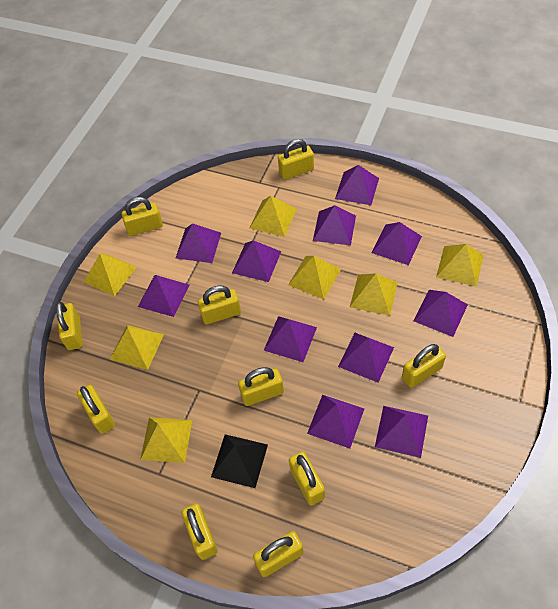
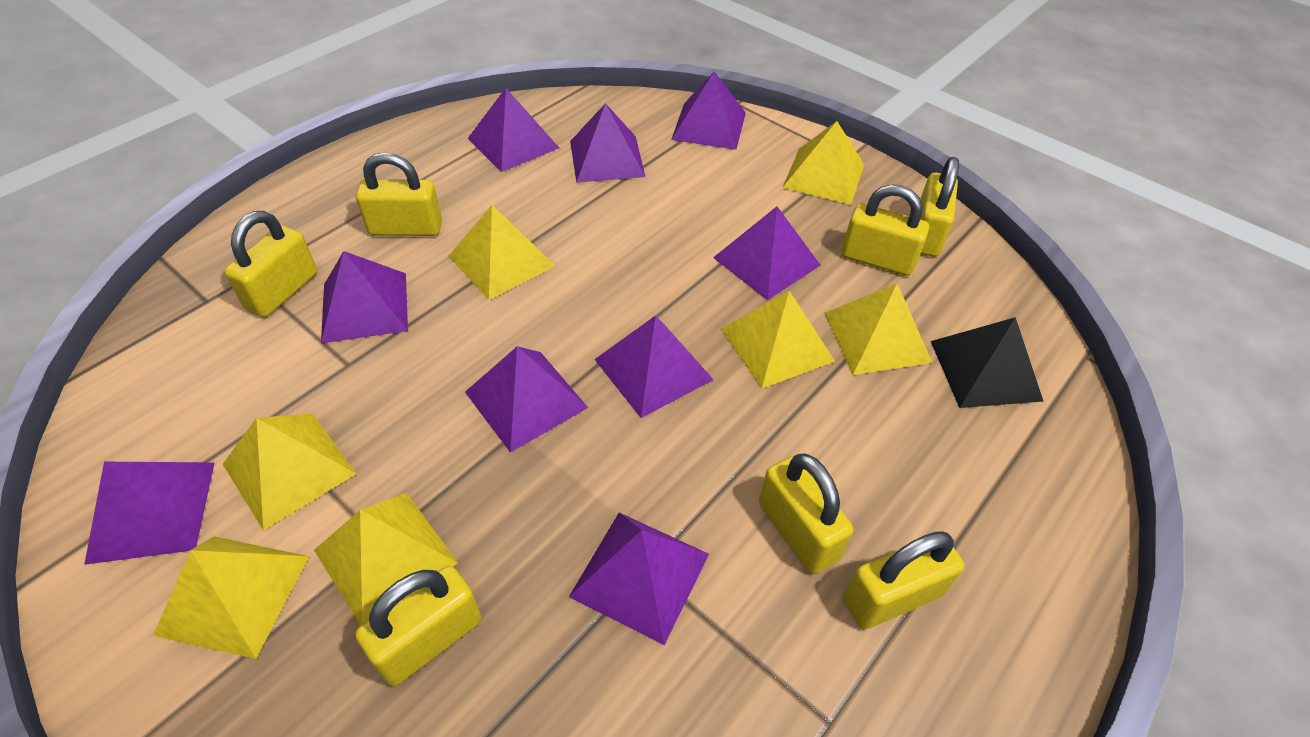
purple pyramid: [138,275,190,317] [175,224,221,263] [232,240,281,282] [264,316,317,362] [307,395,364,449] [313,205,356,245] [335,165,379,205] [338,333,394,383] [372,222,422,265] [375,406,428,458] [414,290,468,337] = 11 -> [84,462,215,565] [321,251,408,343] [465,346,588,453] [467,88,559,172] [569,512,709,645] [570,103,645,183] [594,315,714,418] [671,71,746,150] [713,206,821,300] = 9
yellow padlock: [56,302,83,350] [77,385,115,434] [122,197,163,236] [182,504,218,560] [198,285,241,325] [238,367,284,406] [253,531,304,577] [278,139,314,180] [289,451,325,505] [402,344,446,388] = 10 -> [224,211,317,317] [355,566,481,686] [356,152,442,236] [759,453,853,574] [842,184,929,276] [843,531,964,629] [920,157,959,257] = 7

